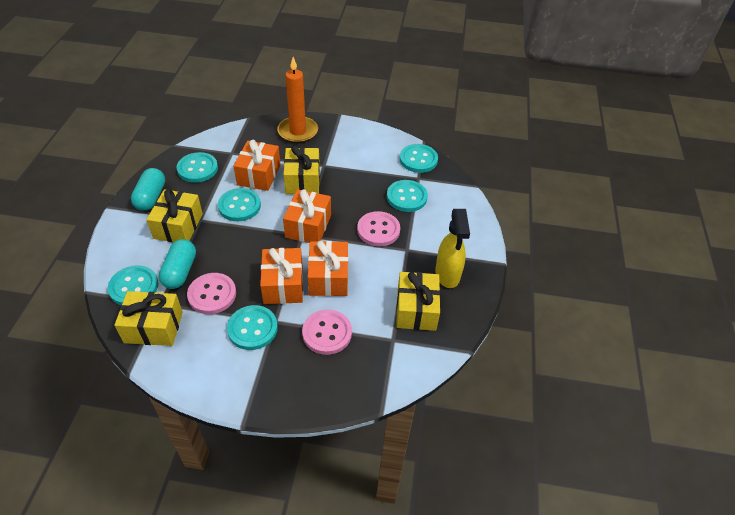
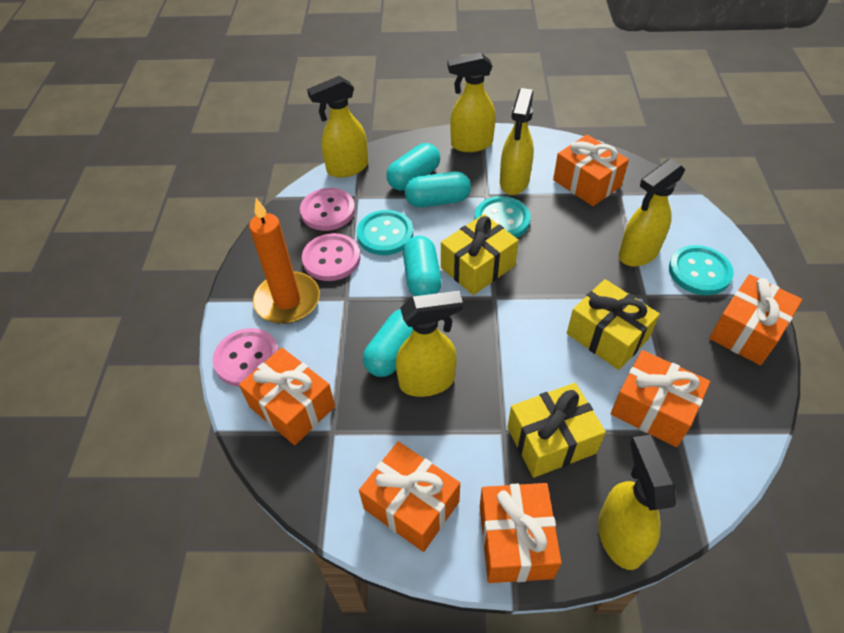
orange gift: [234,140,280,191] [260,248,303,304] [283,189,331,243] [308,241,348,296] = 4 -> [239,348,335,445] [359,442,460,552] [480,483,562,583] [553,135,629,206] [611,350,710,447] [709,274,802,365] = 6
turquoise button: [108,265,158,305] [177,152,218,183] [218,188,261,221] [227,305,278,350] [387,180,428,212] [399,144,438,173] = 6 -> [357,210,413,255] [474,196,531,238] [669,245,734,295] = 3
turquoise capsule: [131,168,165,211] [159,239,196,289] = 2 -> [363,309,413,377] [386,143,440,191] [403,236,442,296] [405,172,471,207] = 4
yellow gift: [114,291,183,346] [146,189,203,242] [283,146,320,194] [396,272,440,331] = 4 -> [441,214,519,295] [507,383,606,478] [567,279,660,370] = 3
yellow spray bottle: [435,209,470,288] = 1 -> [307,76,368,178] [396,291,463,397] [448,52,496,152] [500,88,534,195] [598,435,676,570] [619,159,685,267] = 6

